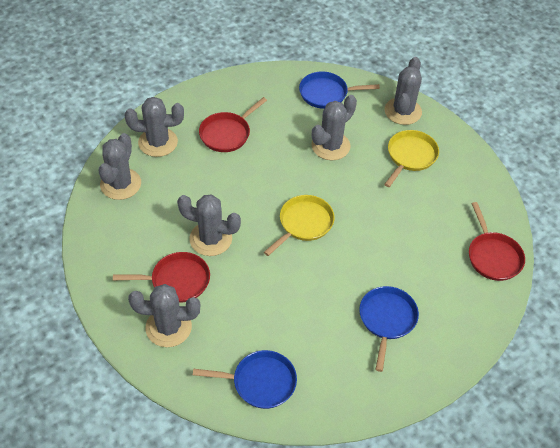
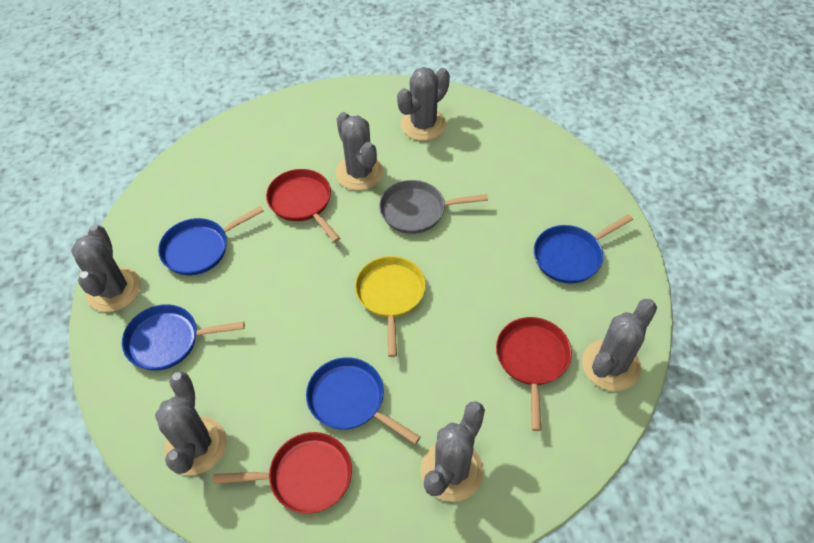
blue pan: [193,350,297,409] [299,71,380,109] [359,286,419,372] = 3 -> [122,304,245,371] [158,206,264,275] [306,357,421,444] [534,214,633,284] = 4
grey pan: none = 0 -> [379,180,488,234] = 1
yellow pan: [264,195,335,256] [384,130,439,187] = 2 -> [355,256,426,357] = 1

